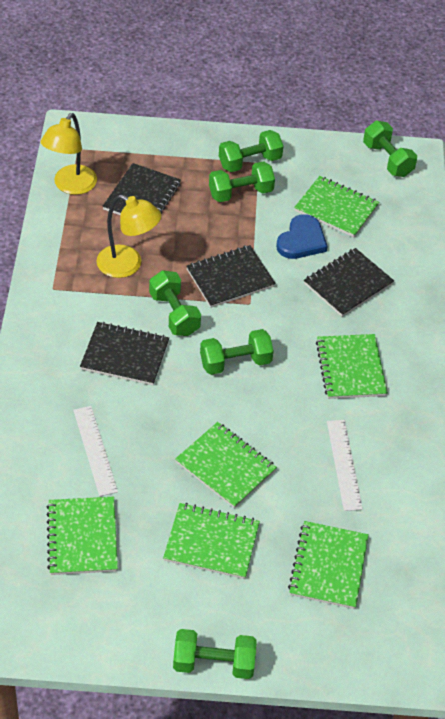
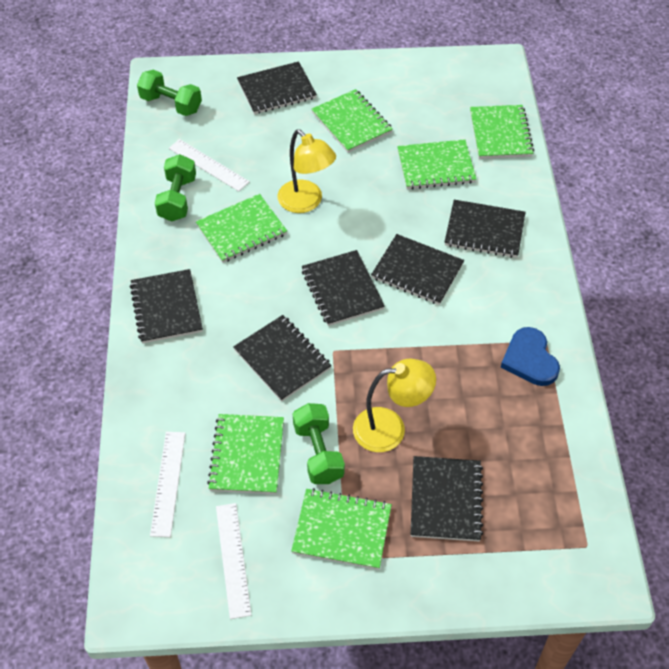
black notebook: [80,322,169,385] [103,163,181,215] [186,245,276,308] [304,248,394,317] = 4 -> [130,269,203,344] [233,315,332,402] [237,61,317,114] [302,250,385,326] [371,234,464,305] [411,456,483,541] [444,200,526,258] = 7
green dumbbell: [149,270,201,336] [173,629,257,679] [200,329,274,375] [209,161,275,202] [219,130,283,172] [363,121,417,177] = 6 -> [137,70,202,116] [155,154,196,222] [293,403,345,484] = 3
white ruler: [73,406,118,496] [327,420,363,511] = 2 -> [150,432,186,537] [169,139,250,192] [216,503,252,619] = 3

